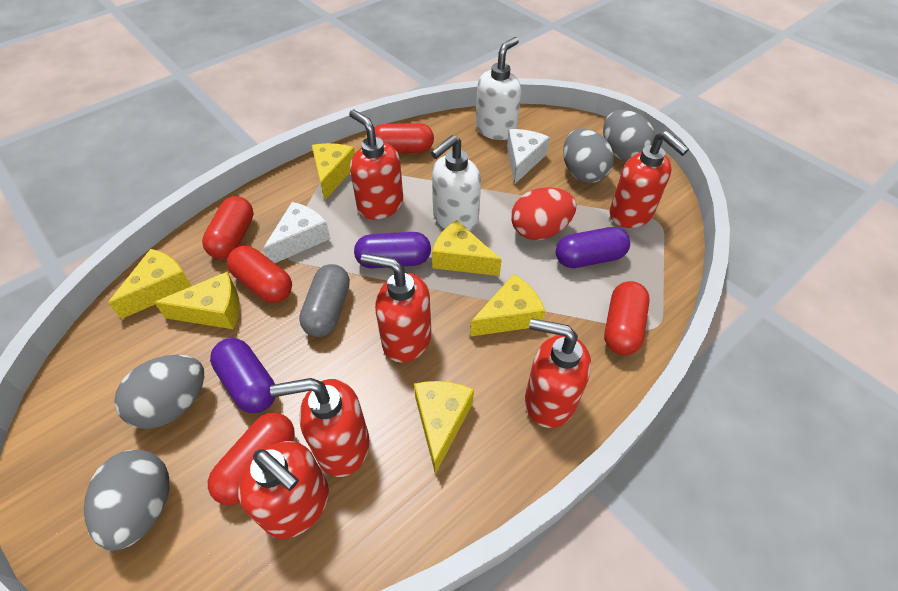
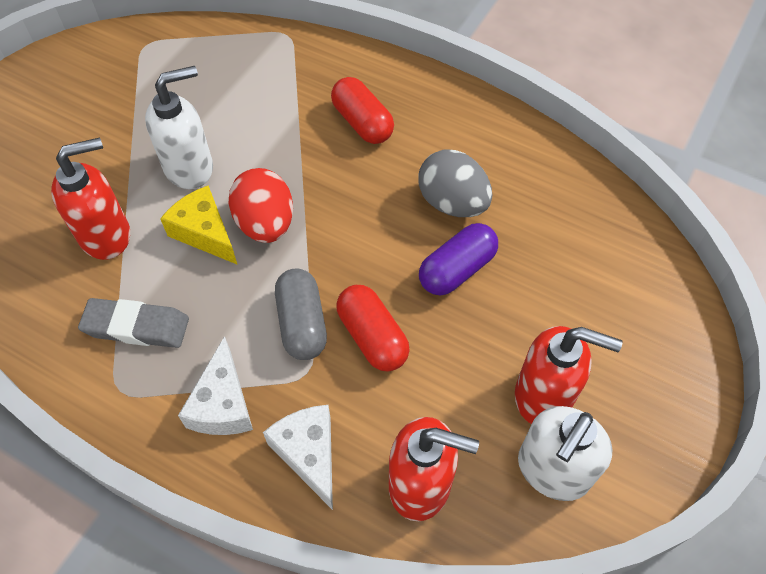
grey egg: [84,450,170,551] [114,355,204,429] [563,128,614,183] [603,110,655,162] = 4 -> [418,150,492,217] = 1
grey eraser: none = 0 -> [78,298,189,348] = 1
purple capsule: [210,338,275,413] [354,232,431,269] [556,227,630,268] = 3 -> [419,223,498,296] = 1
red capsule: [202,196,254,259] [208,413,295,505] [227,246,292,303] [374,123,434,153] [604,281,650,355] = 5 -> [331,77,394,144] [336,285,410,371] = 2
red soap dispenser: [238,441,329,539] [270,378,369,477] [349,110,403,220] [361,253,431,363] [525,318,591,428] [609,131,689,228] = 6 -> [51,137,130,260] [389,417,479,521] [515,326,622,424] = 3
yellow cheese: [108,249,191,319] [154,272,240,329] [312,143,355,200] [414,381,474,474] [432,220,502,276] [470,274,545,337] = 6 -> [160,186,238,265] = 1

